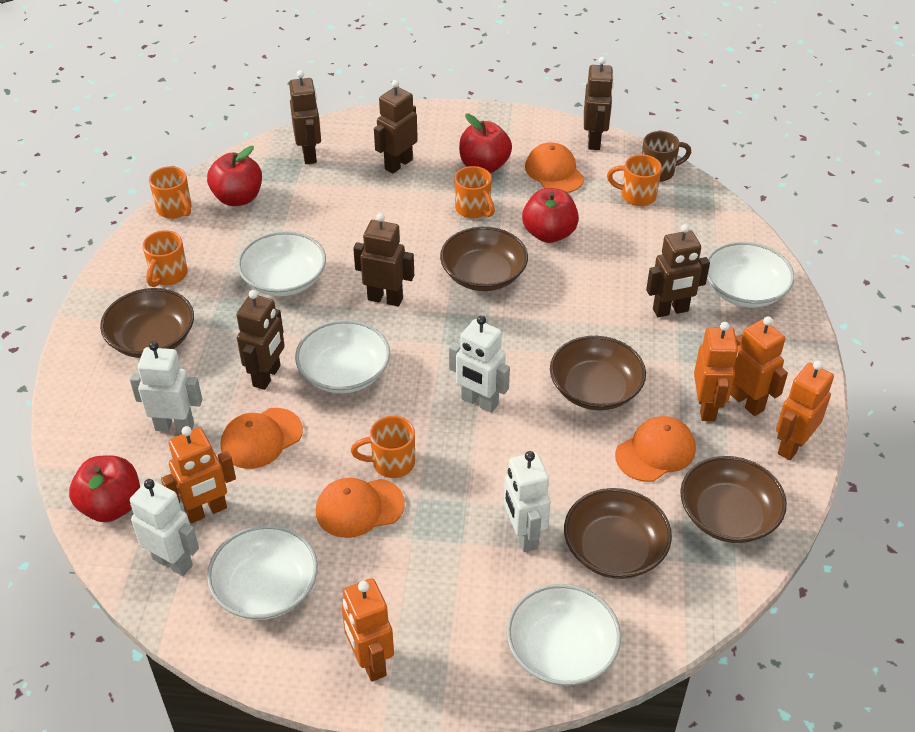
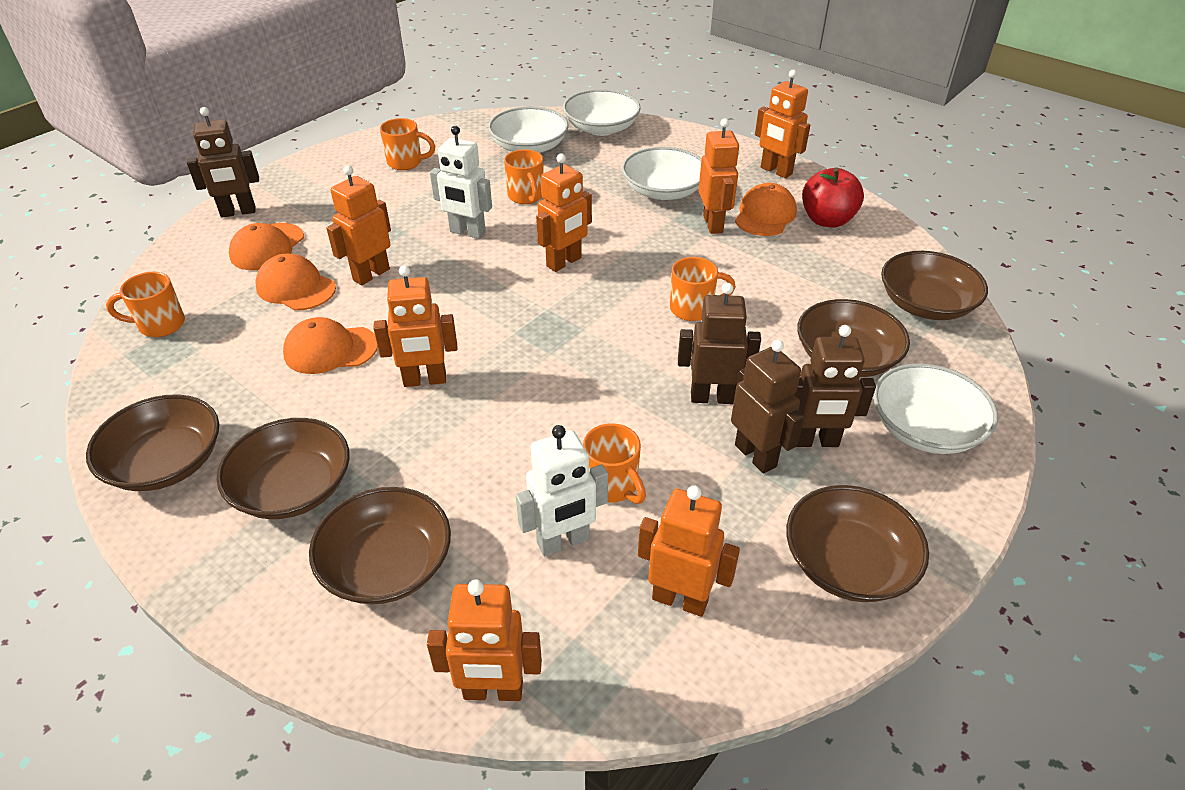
brown bowl: [100,288,194,358] [440,227,528,291] [550,336,646,410] [564,488,672,579] [680,456,787,543] = 5 -> [86,394,219,491] [217,418,350,519] [309,487,451,604] [786,485,929,602] [797,299,910,377] [881,251,988,320] = 6
brown mug: [642,131,691,182] = 1 -> none = 0
brown robot: [236,290,285,390] [289,70,321,164] [353,213,414,307] [374,80,418,174] [584,57,614,150] [646,224,710,317] = 6 -> [187,107,259,217] [678,283,761,404] [731,340,804,473] [794,325,876,447] = 4
orange robot: [161,426,236,523] [342,578,394,682] [694,322,738,421] [730,316,788,416] [776,361,834,460] = 5 -> [326,165,391,285] [373,265,457,387] [427,579,542,701] [536,154,592,272] [638,485,740,617] [698,118,740,234] [755,70,810,178] = 7
red apple: [69,455,140,522] [207,146,262,206] [459,114,512,173] [522,188,579,243] = 4 -> [802,167,864,228] = 1
white bowl: [207,525,318,620] [237,231,326,296] [295,320,390,393] [506,584,621,686] [707,242,794,308] = 5 -> [488,107,568,153] [563,89,641,136] [622,147,702,200] [873,363,998,454] = 4
white robot: [130,341,202,433] [130,479,199,576] [449,316,510,413] [504,451,551,552] = 4 -> [430,126,492,239] [516,425,608,556] = 2

